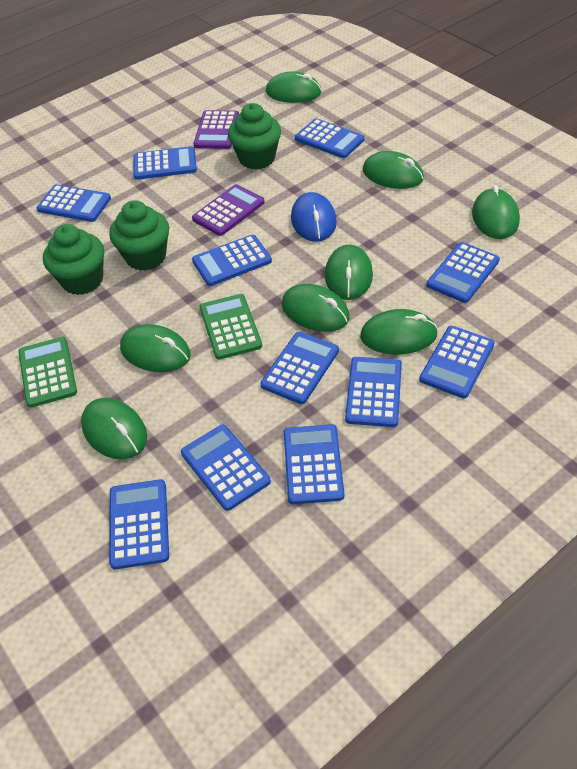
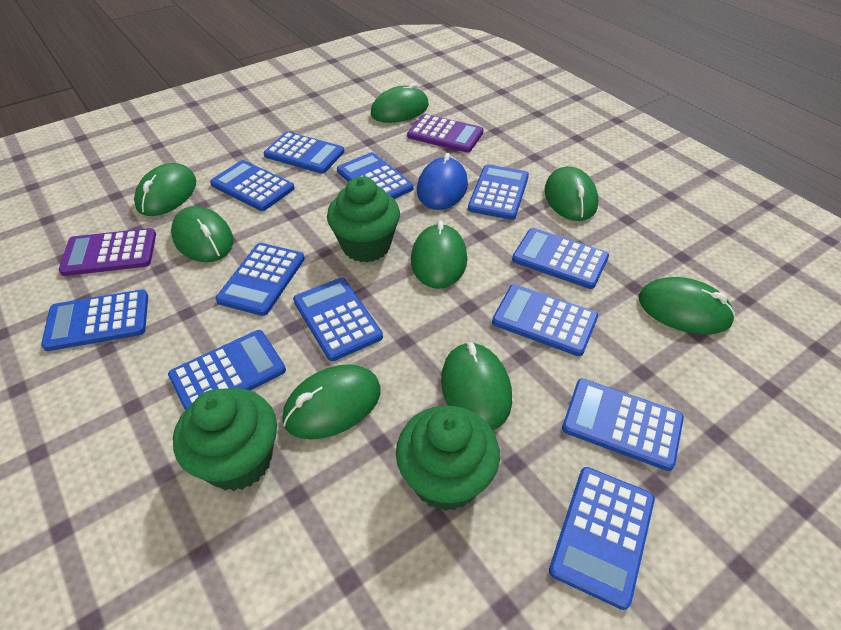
blue calculator: [37,184,111,222] [109,479,169,569] [133,146,197,180] [181,425,271,511] [192,235,272,286] [260,332,339,404] [284,424,344,504] [295,118,364,158] [345,357,402,427] [419,326,495,398] [427,242,500,303] = 11 -> [41,290,148,351] [168,330,286,410] [210,160,295,211] [216,243,305,316] [264,132,344,174] [293,278,383,361] [337,152,414,199] [468,164,529,220] [492,284,598,356] [512,228,609,289] [549,467,655,610] [562,379,684,471] = 12
green calculator: [18,337,77,408] [200,294,262,359] = 2 -> none = 0

